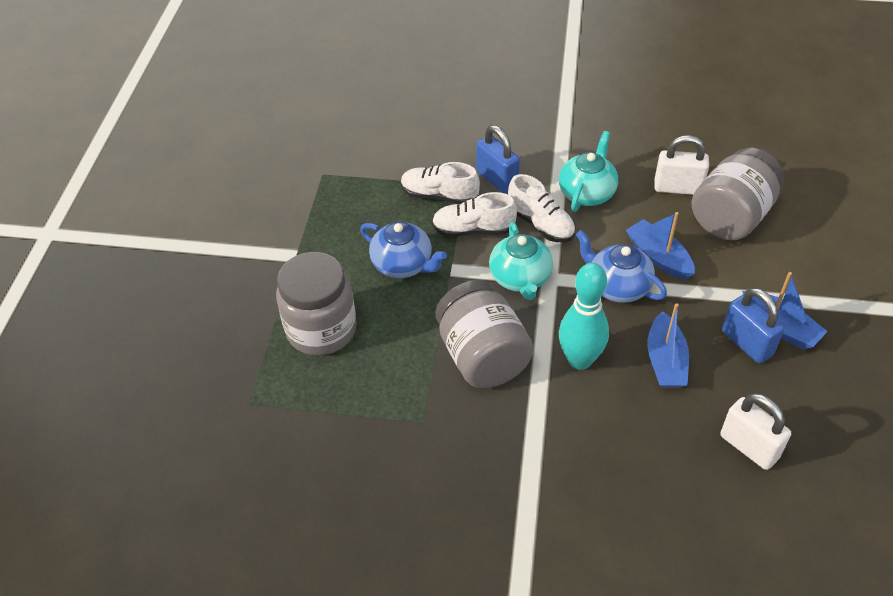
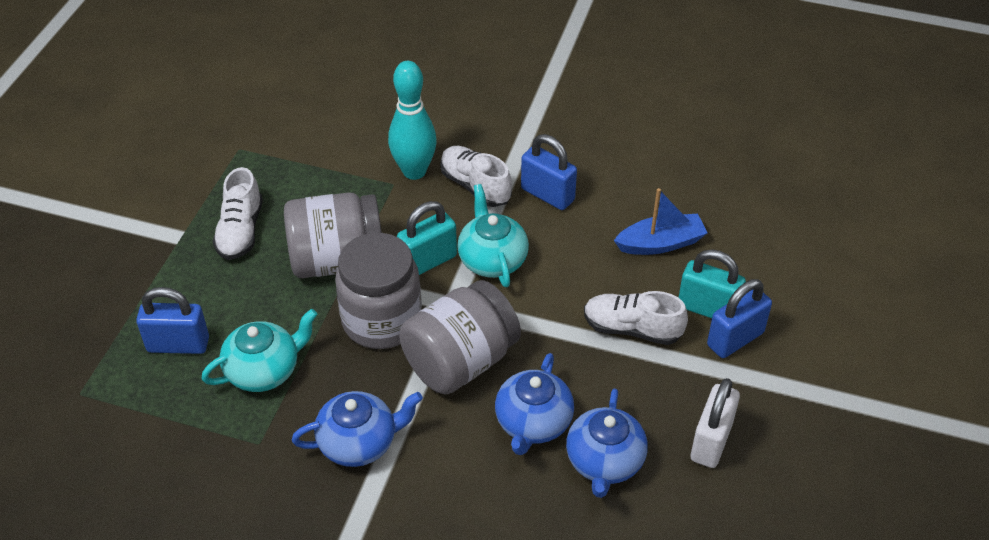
blue boat: [626,212,695,280] [647,303,689,388] [742,272,828,350] = 3 -> [614,188,708,255] = 1
blue padlock: [476,125,520,194] [722,288,784,363] = 2 -> [136,287,209,354] [521,134,577,210] [707,279,772,358] = 3
blue teapot: [360,222,447,278] [576,230,667,303] = 2 -> [292,391,423,467] [495,353,574,455] [566,389,648,498] = 3
turquoise padlock: none = 0 -> [397,201,457,275] [678,249,746,318] = 2
white padlock: [654,135,709,195] [720,393,791,470] = 2 -> [691,378,740,468] = 1

